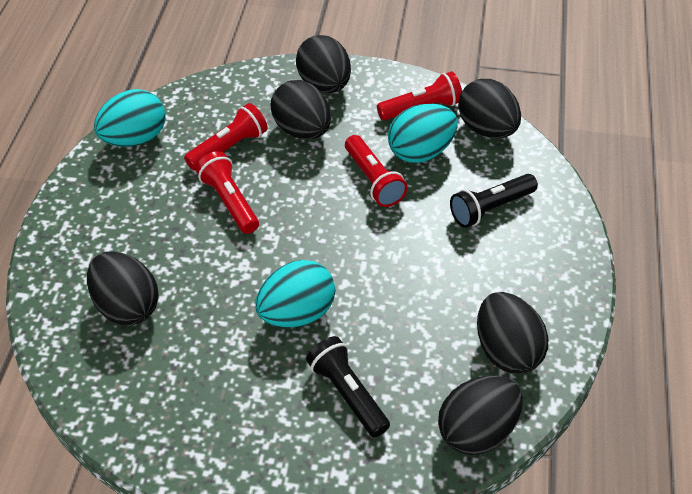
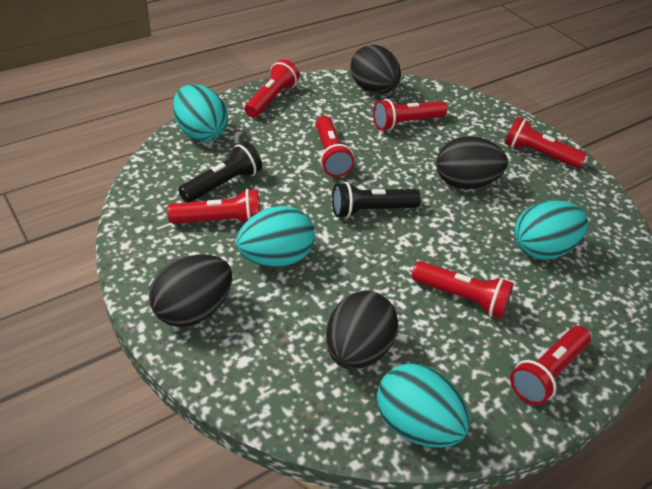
black egg: [87,252,159,325] [270,80,331,139] [296,35,351,93] [438,375,523,455] [458,79,521,138] [477,292,548,374] = 6 -> [149,254,232,327] [326,291,398,369] [350,45,401,94] [436,136,508,189] = 4
red flashlight: [184,103,268,170] [196,151,259,234] [345,135,407,207] [377,71,462,120] = 4 -> [168,189,260,224] [245,59,299,118] [316,116,354,177] [373,99,447,131] [412,261,513,319] [504,116,587,168] [510,326,591,405] = 7
turquoise egg: [94,89,165,147] [256,260,335,328] [388,104,458,163] = 3 -> [173,84,228,142] [236,206,315,267] [377,363,470,448] [514,200,588,260] = 4

